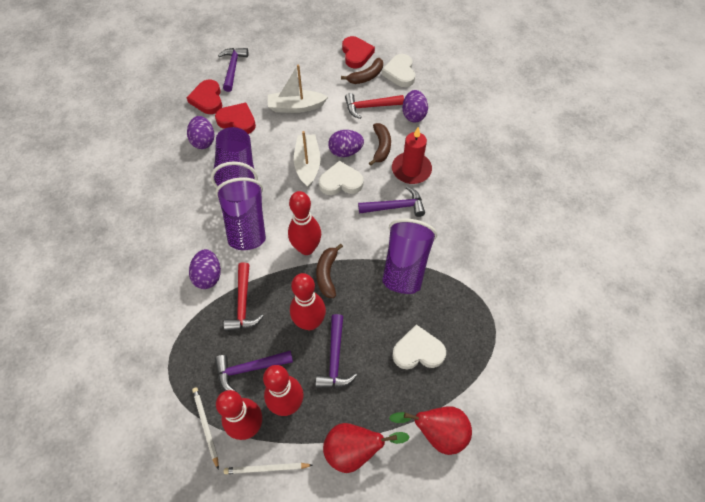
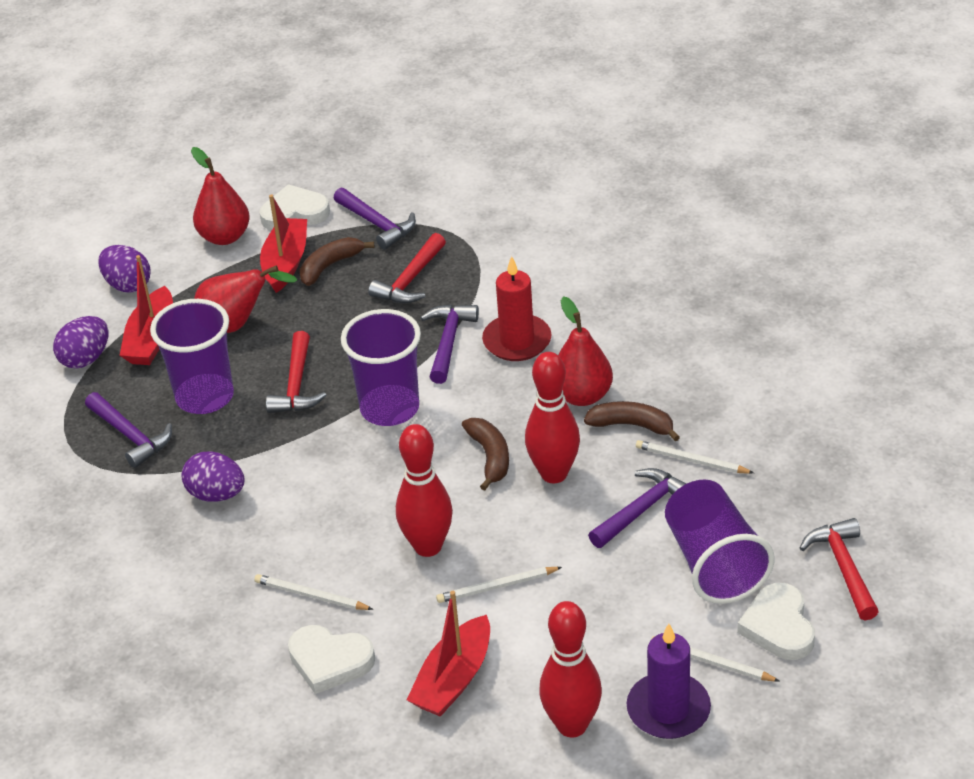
purple candle: none = 0 -> [627,623,711,739] = 1
purple egg: [187,116,214,149] [189,249,221,289] [328,130,364,157] [402,90,428,122] = 4 -> [53,316,109,369] [98,245,151,292] [181,451,244,502] = 3
red boat: none = 0 -> [119,255,173,365] [260,194,307,293] [407,591,490,717] = 3
red bowling pin: [216,390,262,440] [263,365,303,416] [288,191,321,255] [290,273,326,330] = 4 -> [396,424,453,557] [525,352,580,483] [539,601,602,737] = 3
red hammer: [224,262,264,331] [345,93,404,119] = 2 -> [266,331,326,413] [368,233,446,303] [800,518,879,620] = 3
red heart: [186,80,222,114] [215,103,256,134] [342,36,375,68] = 3 -> none = 0
red pear: [323,423,410,473] [389,406,472,455] = 2 -> [191,147,250,245] [194,265,297,333] [558,296,613,406] = 3
white boat: [268,65,328,113] [294,131,321,188] = 2 -> none = 0
white pencil: [192,387,219,470] [224,463,313,474] = 2 -> [254,574,373,610] [436,567,562,603] [636,440,754,474] [651,636,779,682] = 4

